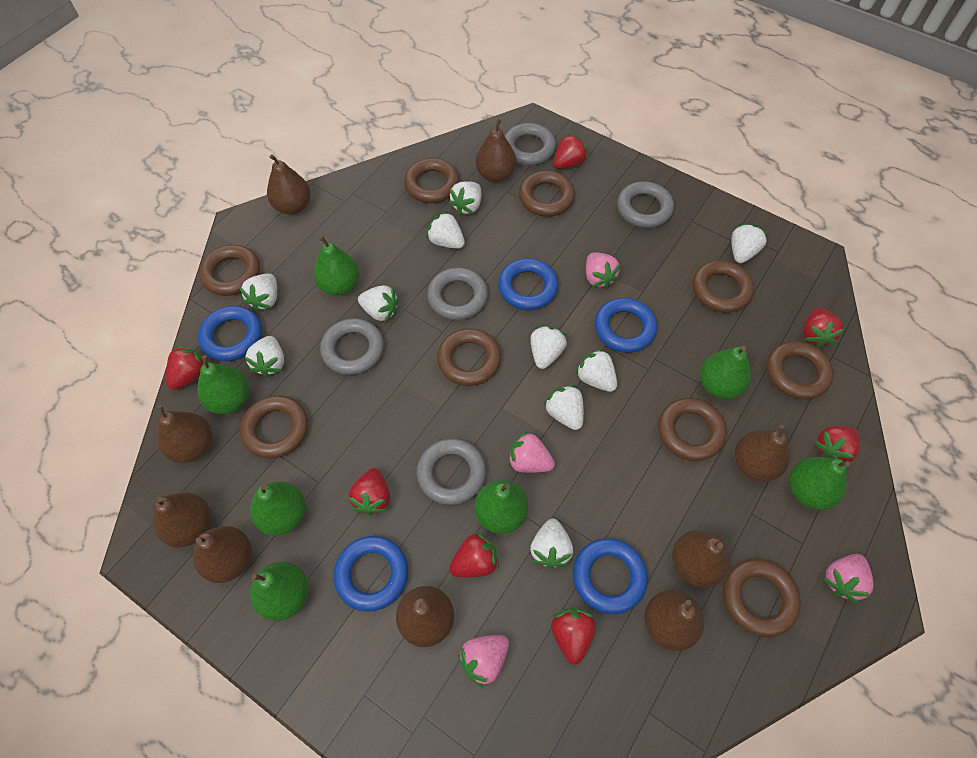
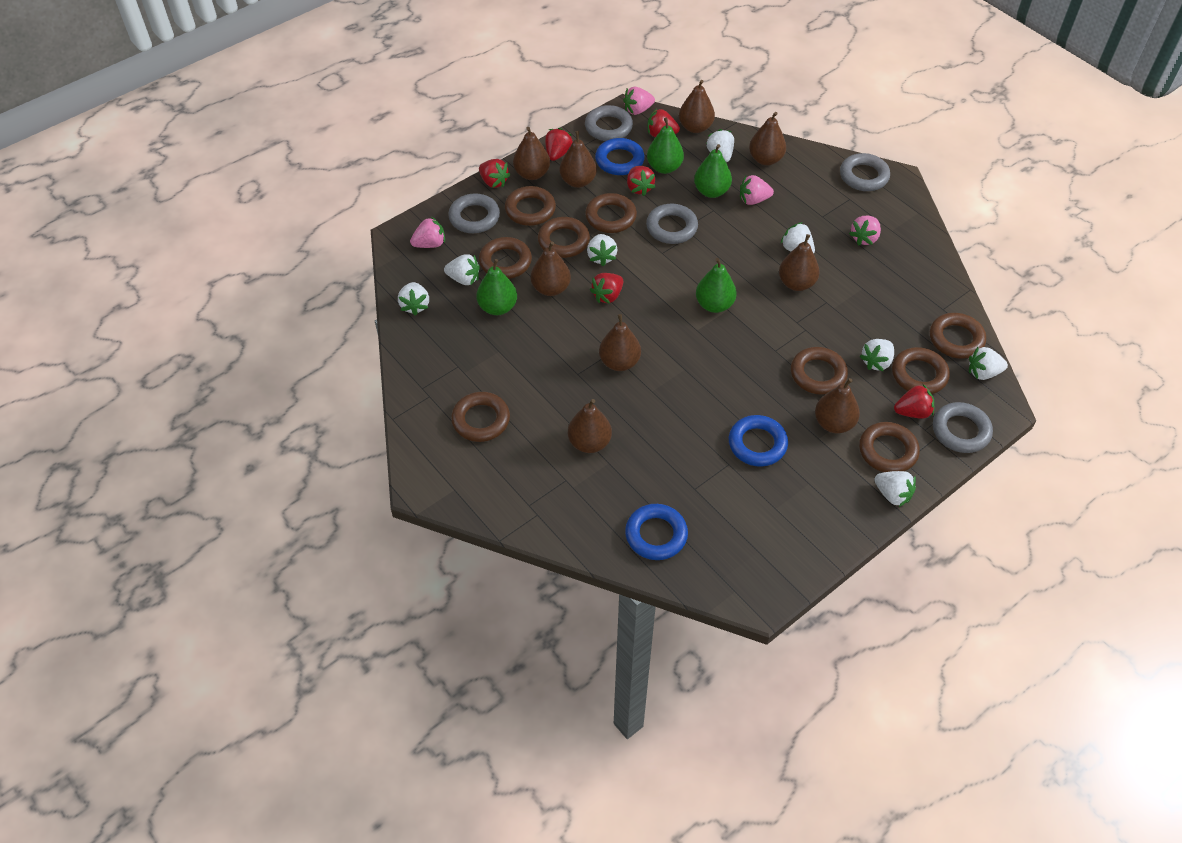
blue ring: [198,306,262,361] [333,536,408,612] [498,258,559,310] [573,538,648,614] [594,298,657,353] = 5 -> [595,138,645,175] [625,504,688,560] [729,415,788,467] = 3
green pear: [197,355,250,414] [250,481,306,536] [250,562,309,621] [313,236,360,296] [474,480,528,534] [700,346,751,399] [789,457,850,510] = 7 -> [476,259,517,315] [647,117,684,174] [694,144,732,198] [696,258,737,313] = 4
red strawberry: [166,346,204,390] [348,468,390,516] [449,532,499,577] [551,608,596,665] [553,134,588,169] [803,308,845,348] [814,426,860,462] = 7 -> [479,159,510,188] [545,128,573,161] [590,273,623,304] [627,166,655,196] [648,108,680,137] [894,384,934,419] = 6
white strawberry: [240,273,277,311] [244,336,284,377] [358,285,399,322] [427,211,465,249] [449,181,481,215] [530,326,567,369] [530,519,573,569] [544,385,584,430] [575,349,617,392] [731,224,768,263] = 10 -> [398,282,429,316] [444,254,480,285] [587,234,618,266] [706,129,734,162] [781,222,815,253] [860,339,894,371] [874,471,916,507] [969,347,1008,380] = 8

